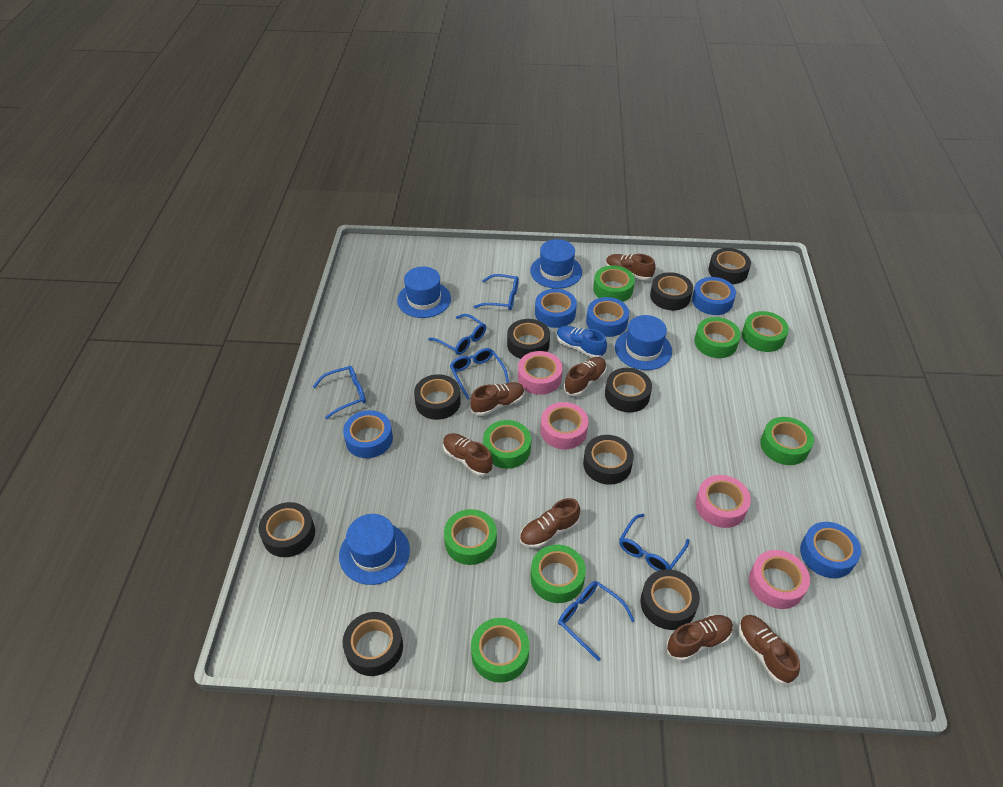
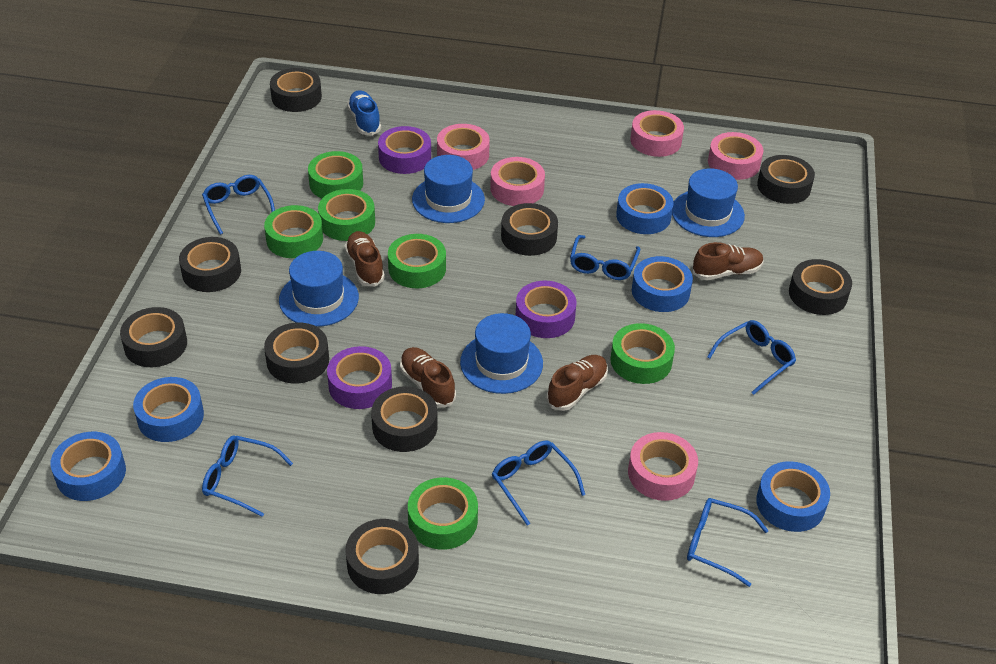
brown shoe: [443,433,493,476] [470,382,525,416] [520,498,580,548] [564,357,607,396] [606,254,656,281] [666,615,733,661] [738,615,800,684] = 7 -> [345,231,385,287] [400,347,456,408] [546,355,608,411] [692,242,764,280] = 4
green tape: [444,509,497,565] [471,618,529,683] [483,420,531,469] [530,545,586,603] [593,265,635,302] [694,317,741,358] [742,311,789,352] [760,417,814,465] = 8 -> [264,205,323,258] [308,151,363,198] [318,189,375,241] [388,234,446,288] [408,477,478,550] [610,323,675,384] = 6
pink tape: [518,351,563,395] [541,402,588,449] [695,475,751,528] [749,550,810,609] = 4 -> [437,124,490,170] [490,157,545,206] [628,432,698,501] [630,110,684,157] [708,132,763,180] = 5
purple tape: none = 0 -> [327,346,392,409] [378,126,431,174] [516,281,576,338] = 3

